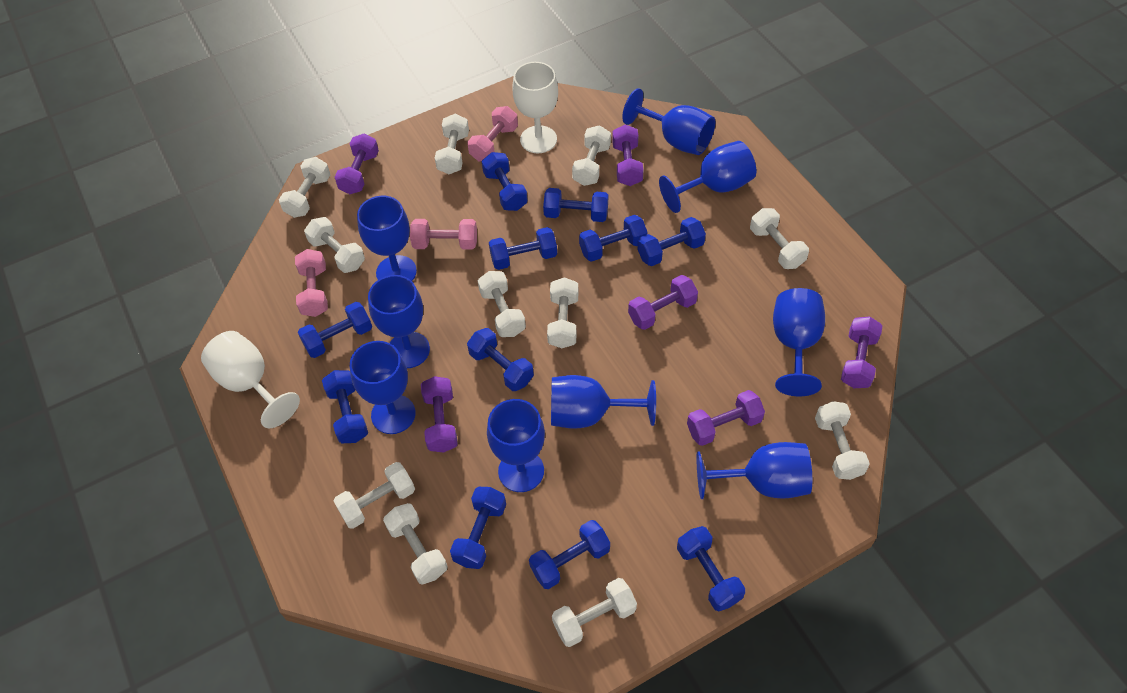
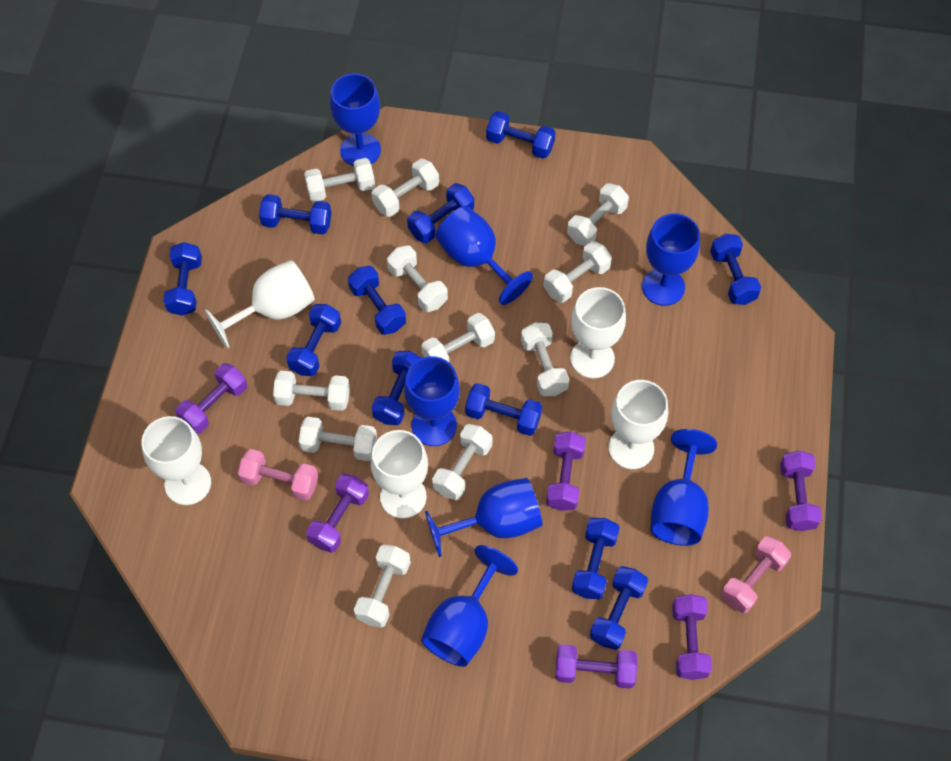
blue goblet: [350,341,416,434] [357,196,417,281] [368,275,430,368] [487,399,545,492] [551,375,656,428] [622,88,715,155] [659,141,756,213] [696,442,812,499] [773,288,825,396] = 9 -> [330,73,381,166] [404,356,460,446] [421,545,518,667] [425,478,542,557] [436,206,533,305] [642,214,700,306] [651,429,717,546] = 7
pink dumbbell: [295,249,328,317] [410,219,477,250] [468,106,518,161] = 3 -> [238,449,318,501] [721,536,791,613] = 2
white goblet: [201,331,300,428] [512,62,558,153] = 2 -> [141,416,211,505] [205,260,315,349] [371,430,428,519] [570,287,626,378] [608,380,668,469] = 5

